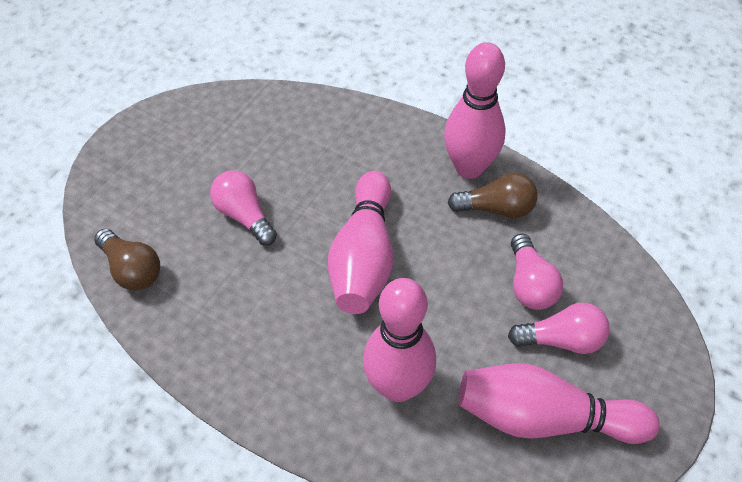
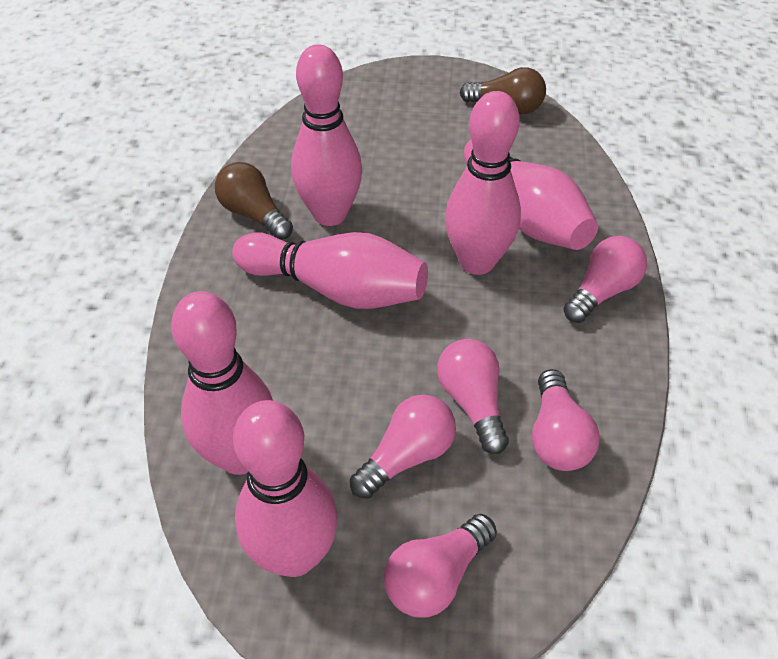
pink bowling pin: [328,171,393,314] [363,278,436,402] [444,42,506,179] [459,363,659,444] = 4 -> [171,291,273,475] [232,232,428,309] [233,400,338,577] [291,44,362,226] [445,91,521,275] [464,140,598,250] = 6
pink light bulb: [210,170,277,245] [508,302,610,354] [511,234,563,310] = 3 -> [350,395,456,499] [384,514,497,618] [437,339,509,454] [532,369,600,471] [563,236,647,323] = 5

